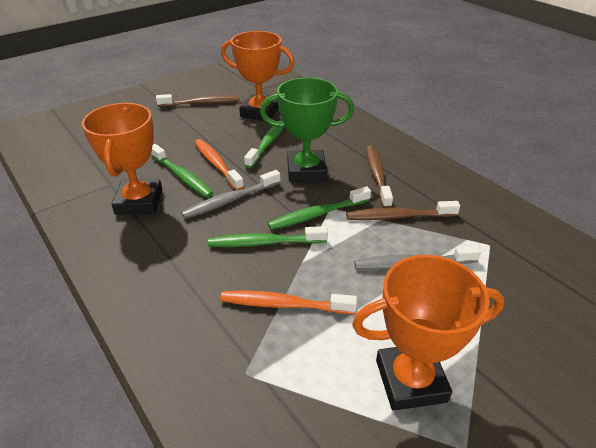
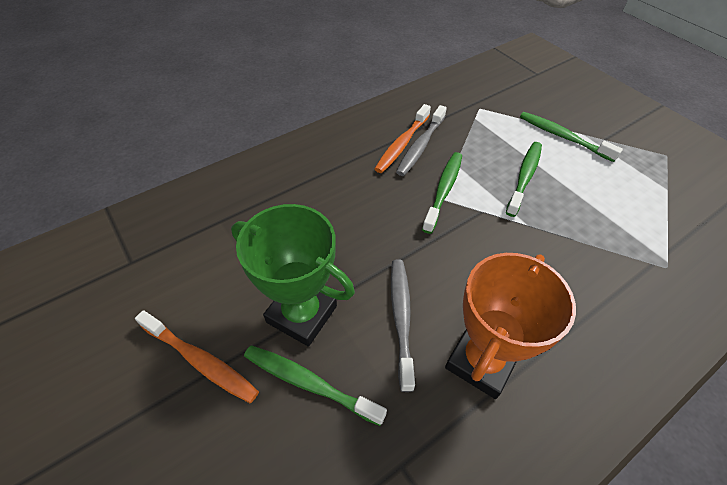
brown toothbrush: [156,94,240,107] [346,201,460,220] [366,146,393,208] = 3 -> none = 0
orange trophy: [82,103,163,215] [221,31,295,121] [352,255,505,411] = 3 -> [445,253,576,399] = 1

